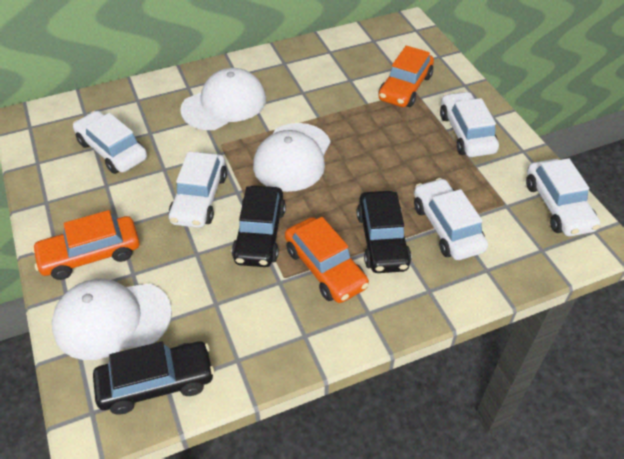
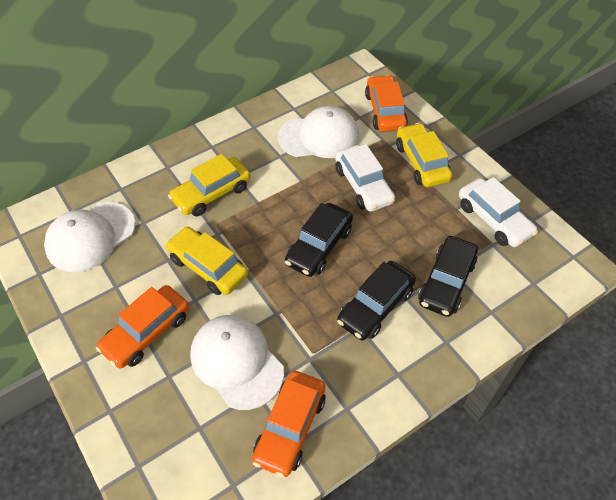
white car: [73,111,147,174] [169,152,227,228] [414,178,488,260] [440,91,499,157] [526,158,600,236] = 5 -> [335,144,395,212] [459,177,538,247] = 2
yellow car: none = 0 -> [165,227,248,295] [168,154,251,216] [396,123,452,187] = 3

